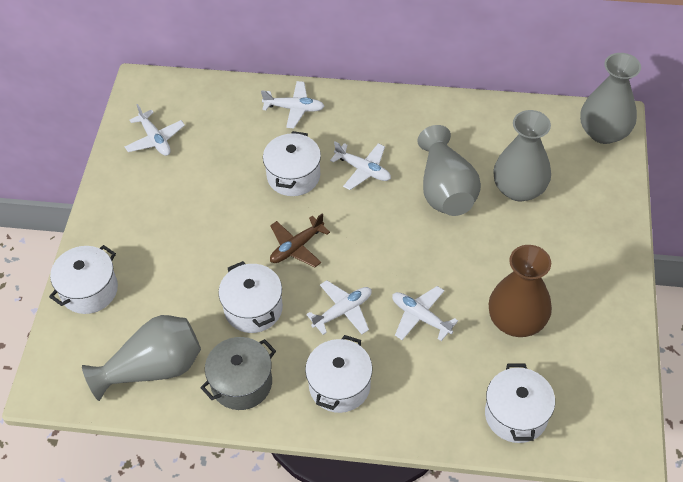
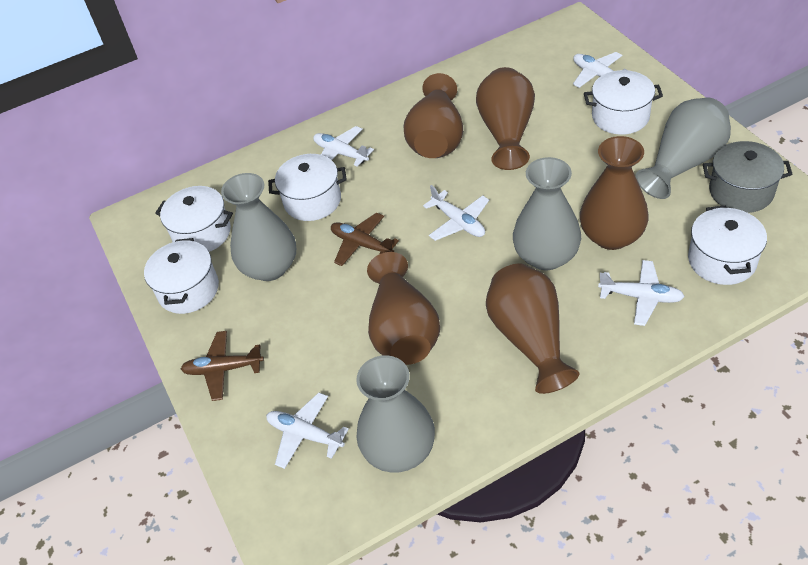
brown plane: [270,213,330,268] = 1 -> [181,331,264,401] [331,213,399,266] = 2
brown vase: [488,245,552,337] = 1 -> [367,252,440,365] [404,73,463,158] [476,67,535,170] [486,263,580,394] [580,136,649,250] = 5

